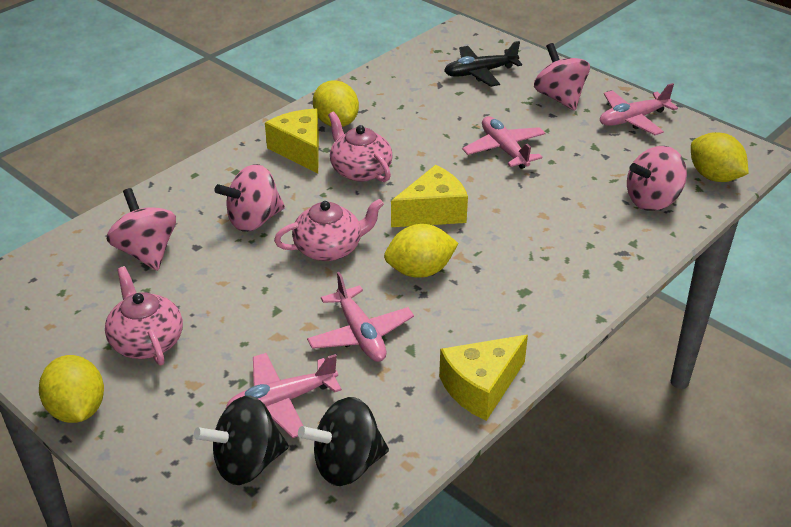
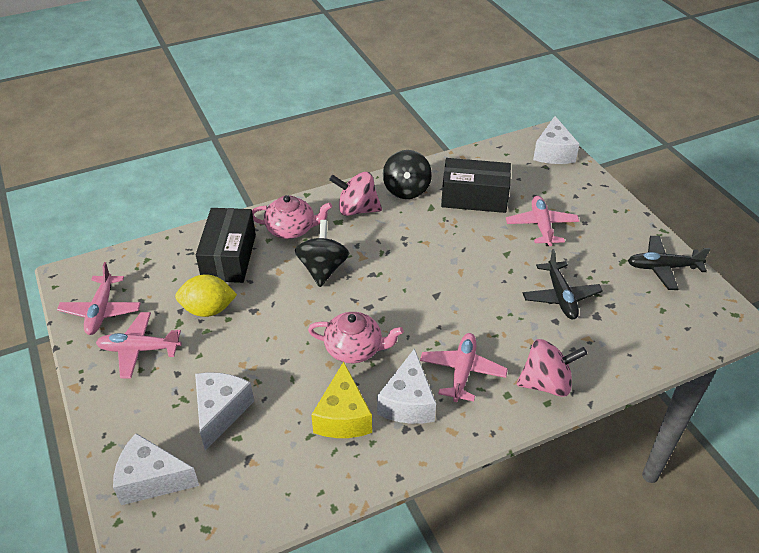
black box: none = 0 -> [196,208,256,283] [441,158,511,213] = 2
black plane: [444,41,522,87] = 1 -> [523,249,603,319] [628,236,711,290] = 2
pink spinning top: [107,188,176,271] [215,164,285,232] [534,43,590,111] [627,146,687,211] = 4 -> [329,172,382,216] [517,339,587,397] = 2
pink teapot: [105,266,183,366] [274,198,384,261] [328,112,393,182] = 3 -> [252,195,332,239] [308,312,404,363] = 2
white cheese: none = 0 -> [113,433,199,505] [195,372,254,450] [377,348,436,424] [533,116,579,164] = 4
yellow cheese: [265,109,319,173] [391,165,468,227] [439,335,528,421] = 3 -> [311,361,372,438] = 1
yellow lemon: [39,355,104,423] [313,80,359,127] [384,224,459,278] [691,132,749,182] = 4 -> [175,274,237,317] = 1

